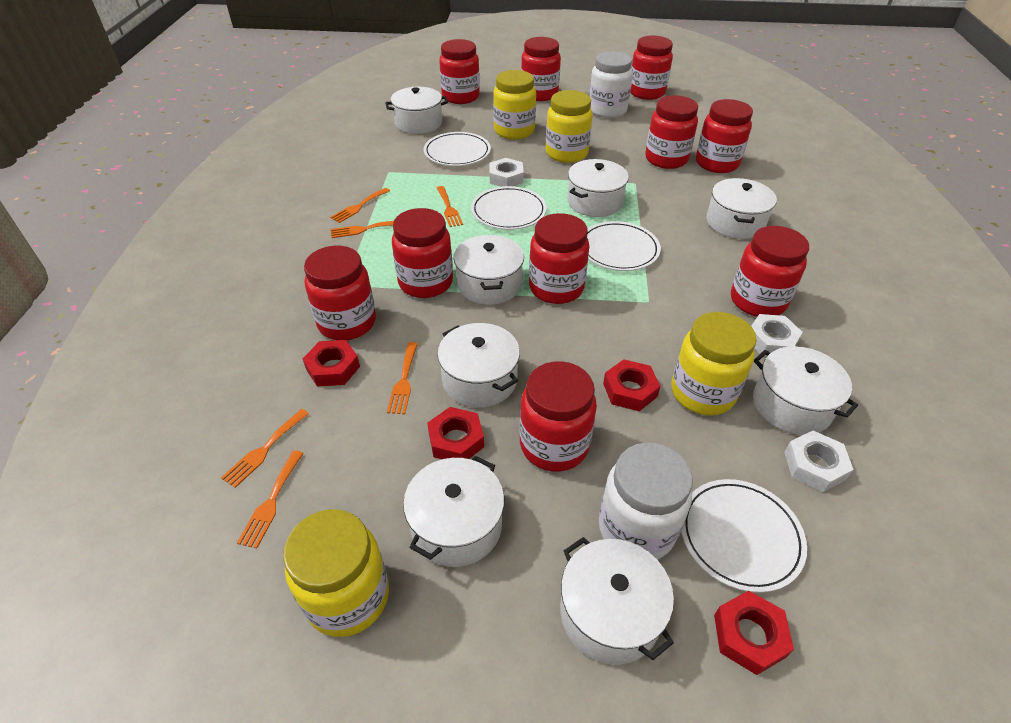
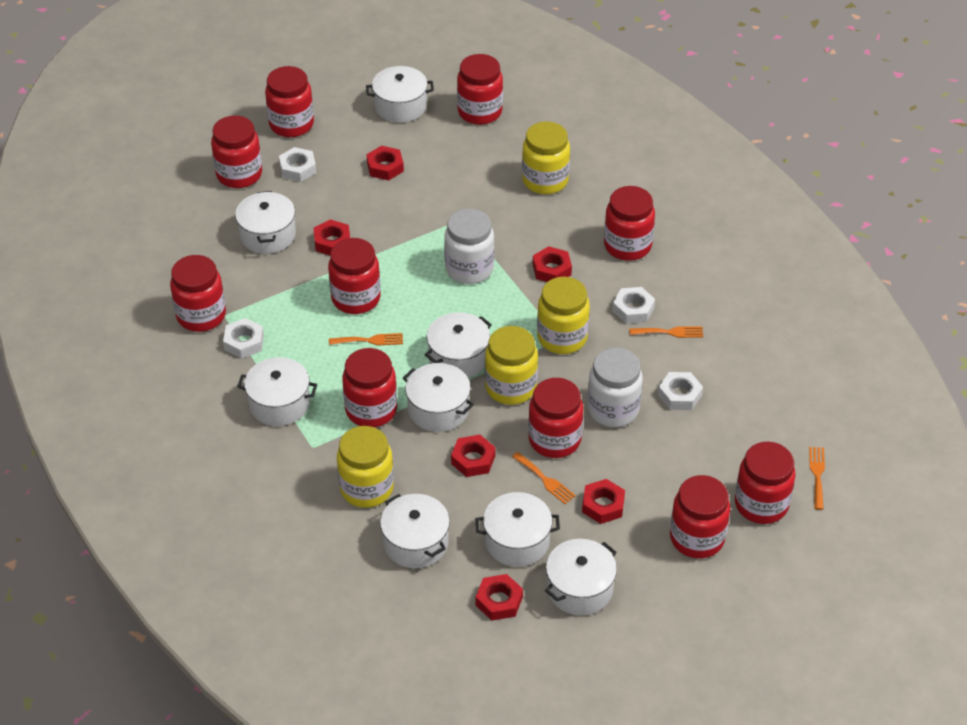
orange fork: [221,409,309,488] [237,450,304,549] [330,188,390,223] [331,221,394,238] [387,342,418,414] [437,186,463,227] = 6 -> [329,333,403,346] [512,452,576,504] [629,326,703,338] [809,447,825,510] = 4
red nut: [303,340,360,387] [427,407,484,459] [603,359,660,411] [714,591,794,675] = 4 -> [314,219,350,255] [366,146,404,180] [451,435,495,477] [476,574,523,621] [533,246,572,282] [582,479,625,524] = 6
white nut: [489,158,524,187] [751,314,803,357] [784,431,854,492] = 3 -> [223,318,264,359] [279,147,316,182] [613,287,655,324] [658,372,703,410] = 4
white plate: [424,132,491,166] [471,186,547,230] [587,221,661,271] [681,479,807,593] = 4 -> none = 0

